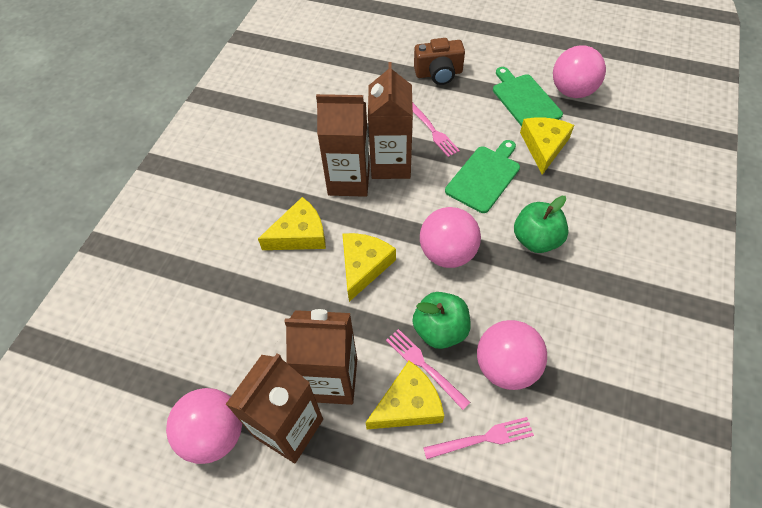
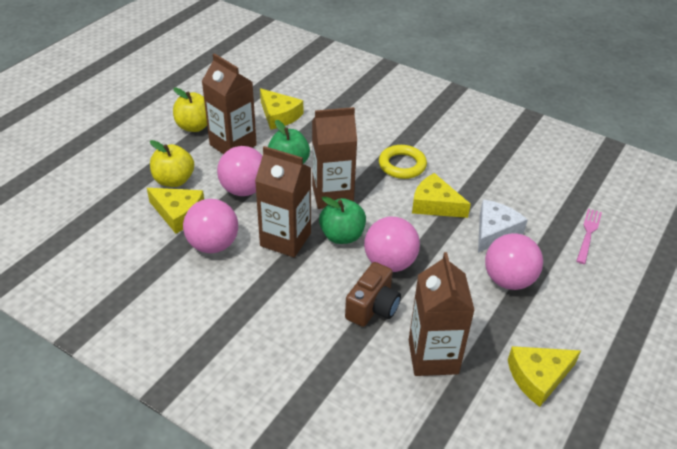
green cutting board: [445,140,520,213] [493,67,563,127] = 2 -> none = 0
pink fork: [386,329,470,410] [412,102,460,157] [423,417,534,459] = 3 -> [576,208,602,264] = 1
white cheese: none = 0 -> [478,200,528,253] = 1
yellow apple: none = 0 -> [150,140,194,187] [173,88,207,132] = 2
yellow ring: none = 0 -> [379,145,427,179] = 1

